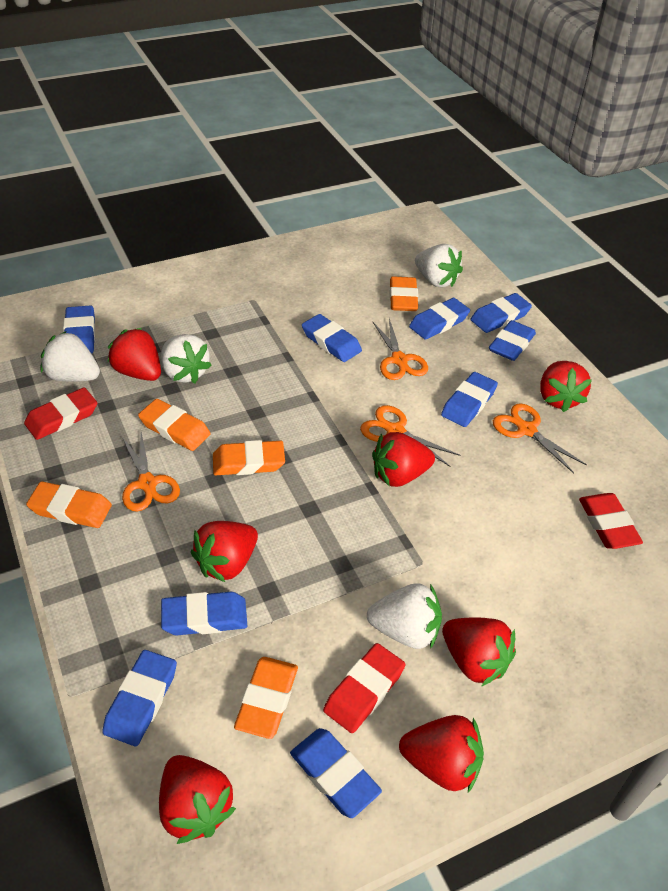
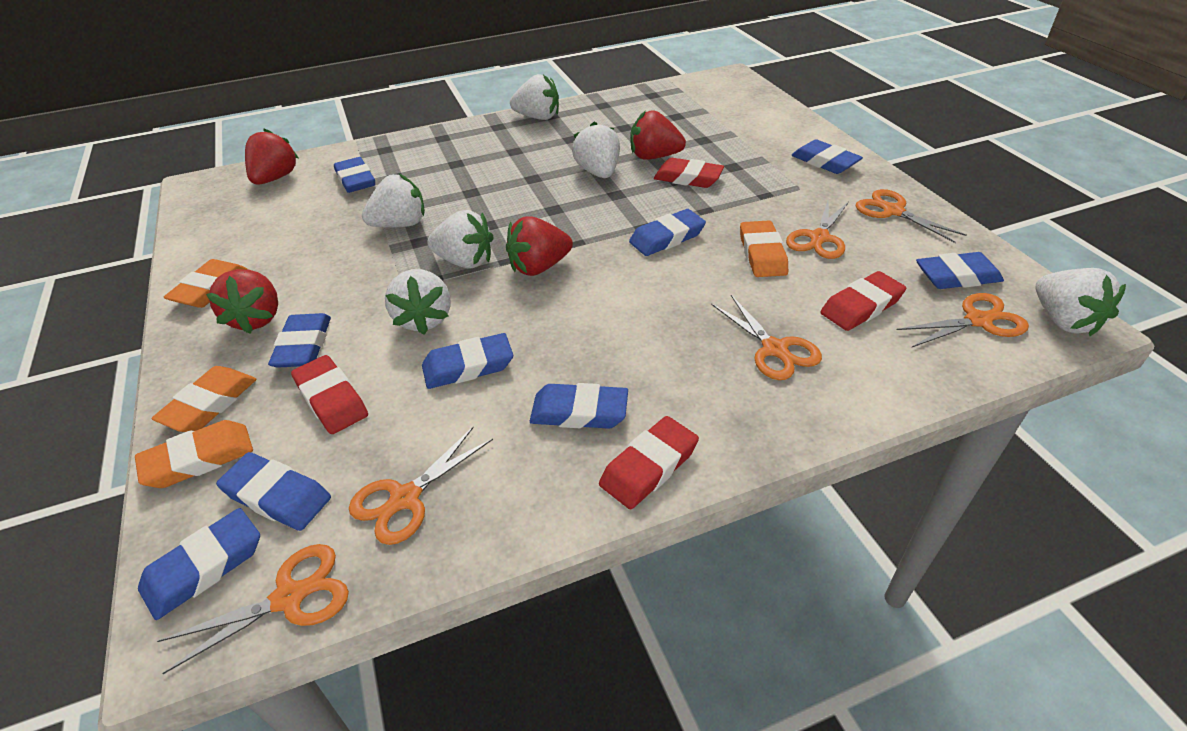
orange eraser: [26,481,112,528] [138,399,211,451] [213,440,285,475] [234,657,298,739] [390,276,418,311] = 5 -> [135,420,253,488] [151,366,257,432] [164,259,248,308] [740,221,788,277] = 4
orange scissors: [121,432,180,512] [360,405,460,466] [372,319,428,380] [493,403,587,473] = 4 -> [157,544,349,674] [349,426,493,545] [711,295,822,380] [786,201,849,259] [855,189,967,243] [897,293,1029,347] = 6
red eraser: [24,387,97,440] [323,643,405,733] [579,493,643,549] = 3 -> [291,355,368,434] [599,416,699,509] [654,158,724,188] [821,271,906,331] = 4
red strawberry: [108,328,161,381] [159,755,236,844] [191,521,258,582] [372,432,435,487] [399,715,484,792] [442,617,516,687] [540,361,592,412] = 7 -> [206,269,278,334] [245,129,299,185] [506,216,573,276] [630,110,686,160] = 4
white strawberry: [40,331,100,382] [161,334,212,383] [367,583,442,649] [415,244,463,287] = 4 -> [362,174,425,228] [385,269,451,335] [427,210,494,269] [510,74,559,120] [572,122,620,178] [1036,268,1126,336] = 6

